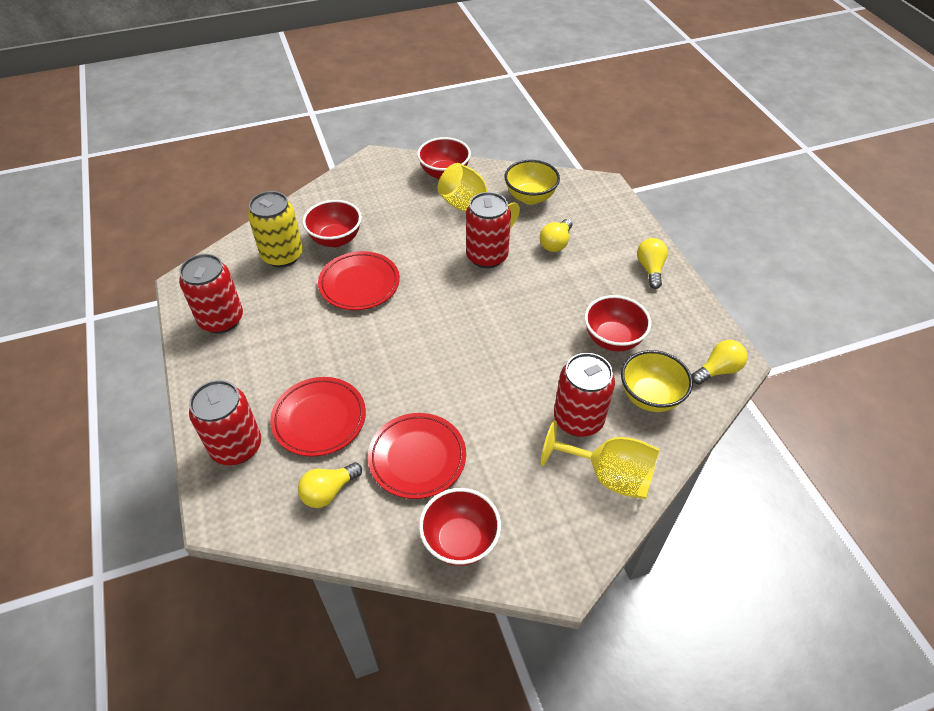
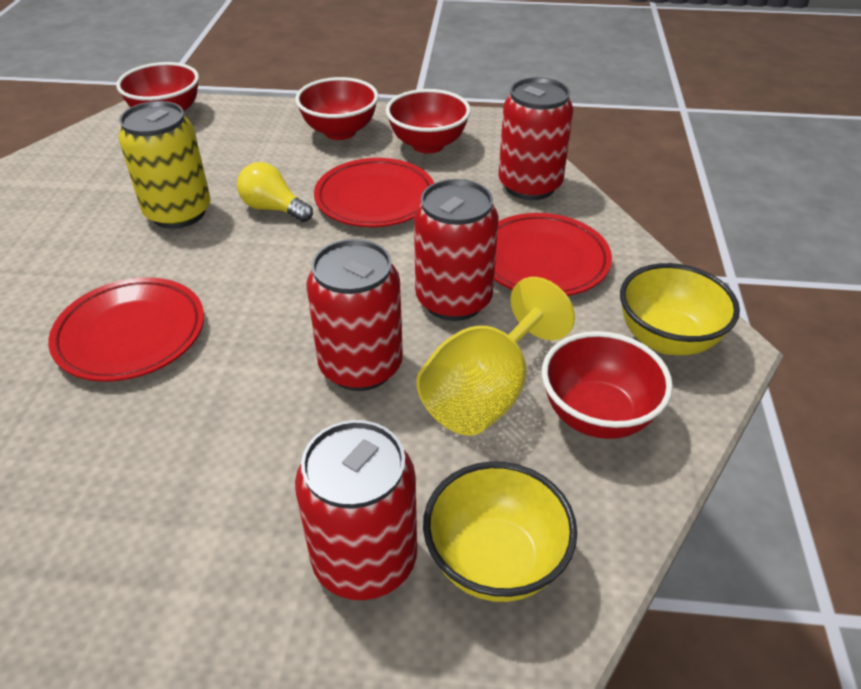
yellow goblet: [437,163,520,229] [541,420,660,499] = 2 -> [416,277,575,436] = 1
yellow light bulb: [298,462,362,508] [540,219,572,252] [637,238,668,289] [692,340,747,384] = 4 -> [237,162,313,222] = 1

